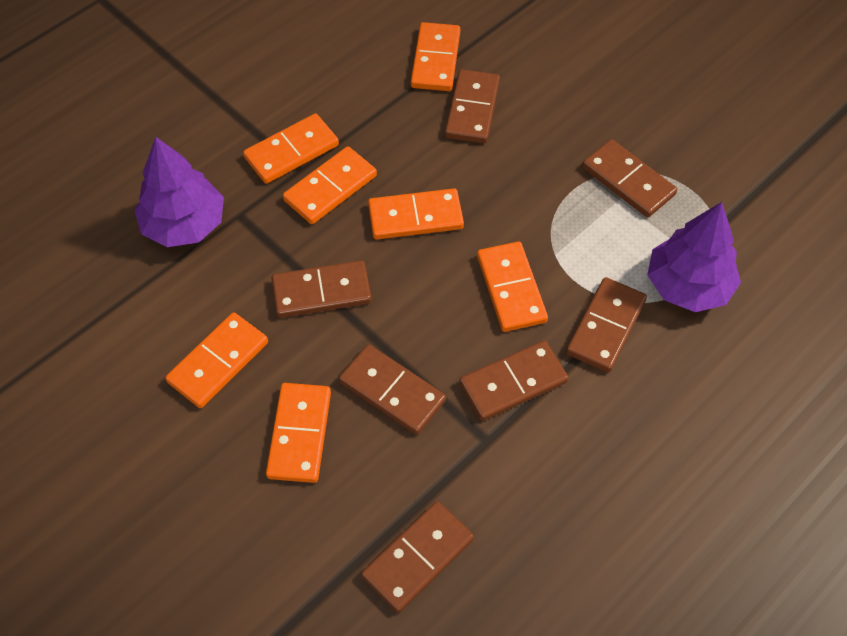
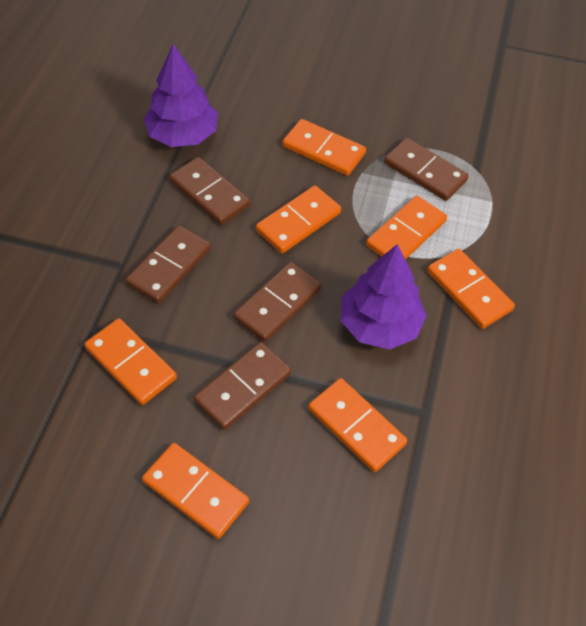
brown domino: [271,260,372,318] [339,344,446,435] [361,501,474,613] [445,69,500,143] [459,341,569,421] [566,277,647,373] [582,139,677,218] = 7 -> [126,225,211,303] [169,157,250,225] [193,342,291,430] [233,262,322,342] [384,138,469,201] = 5

